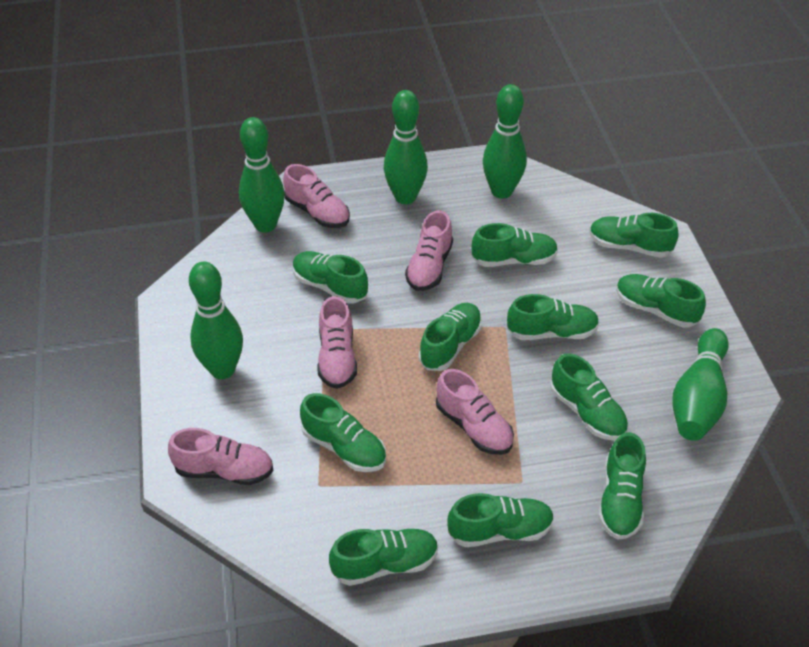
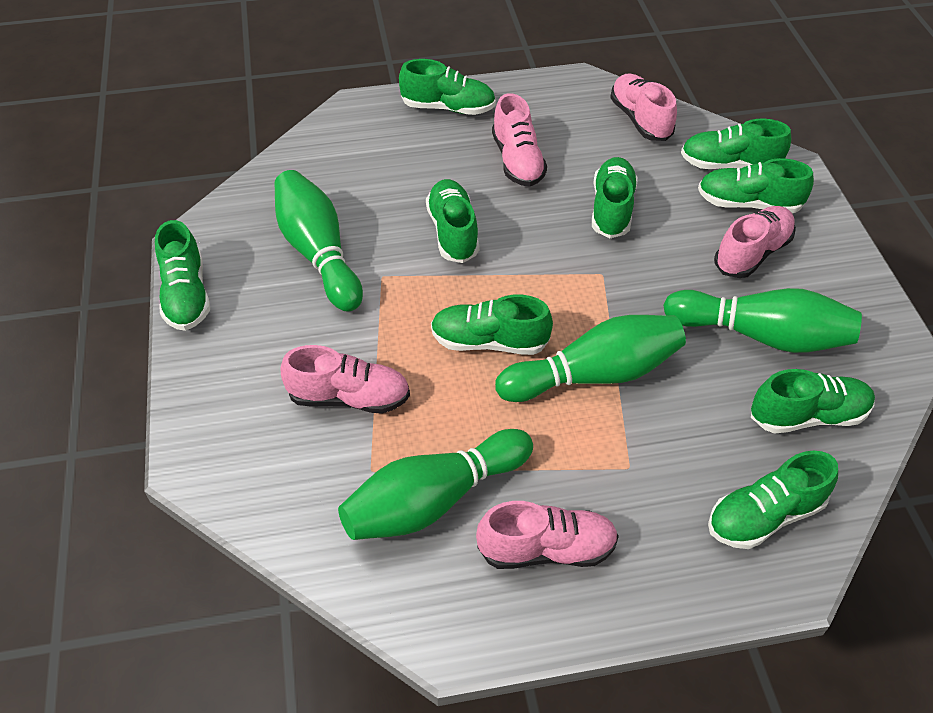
green bowling pin: [189,261,243,379] [239,117,285,232] [384,90,428,204] [483,84,527,199] [672,328,729,441] = 5 -> [274,170,363,311] [338,429,533,540] [495,315,686,402] [663,288,862,353] = 4
green shoe: [293,251,368,304] [300,393,386,472] [329,528,438,586] [419,303,482,371] [447,493,554,547] [472,223,558,267] [507,294,599,340] [550,354,628,441] [589,213,679,258] [598,432,646,540] [616,274,706,328] = 11 -> [155,220,210,331] [399,59,496,115] [426,179,479,263] [431,295,553,355] [592,157,638,238] [681,119,791,169] [698,158,814,214] [708,450,838,549] [751,369,875,434] = 9

